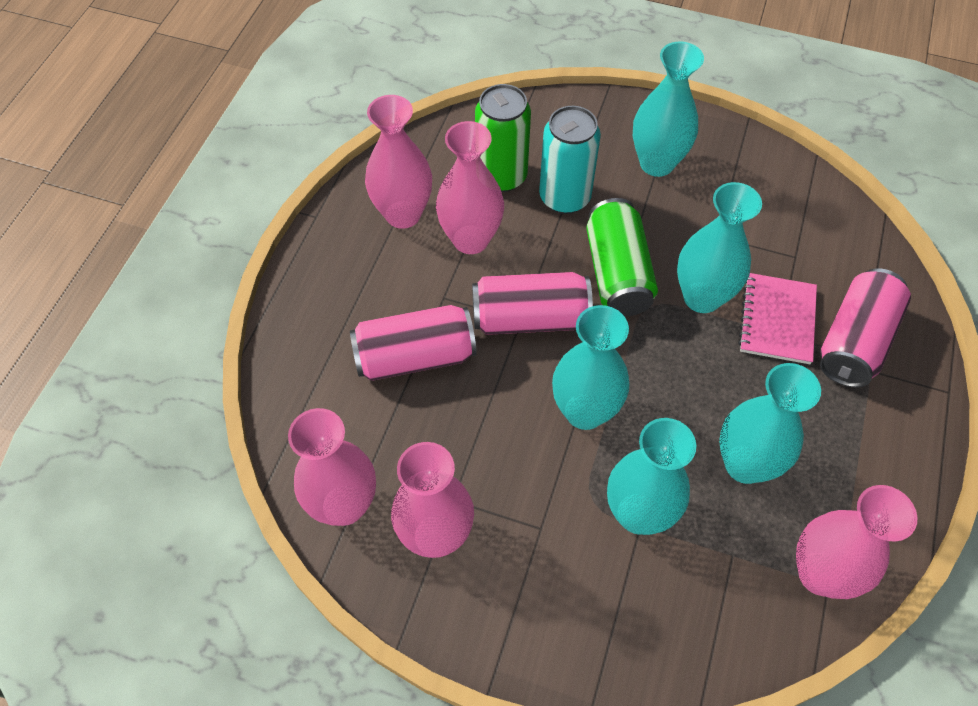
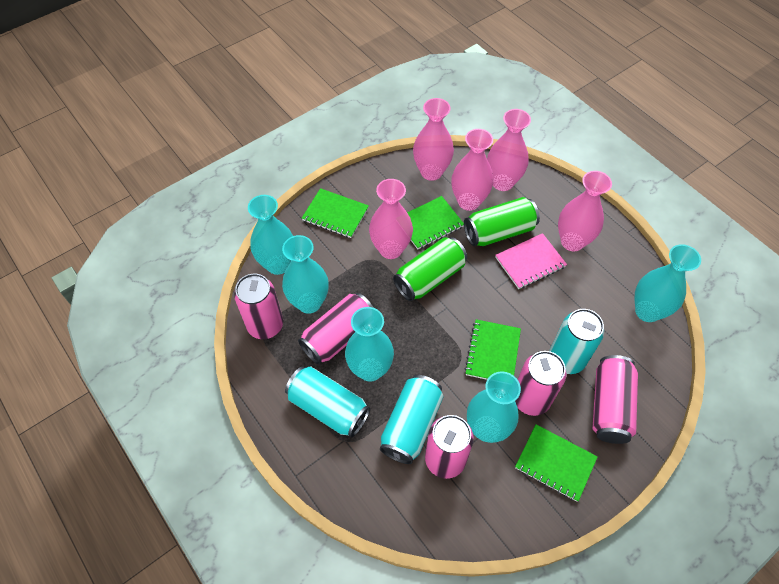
green notebook: none = 0 -> [302,188,369,238] [407,196,464,249] [465,319,521,380] [515,424,598,502] = 4
pink can: [350,305,477,381] [472,272,593,335] [820,268,911,388] = 3 -> [234,274,283,339] [298,293,374,365] [425,415,474,479] [515,351,566,416] [592,355,638,444] = 5
turquoise can: [539,106,601,214] = 1 -> [285,366,370,437] [380,375,444,464] [550,309,604,374] = 3

